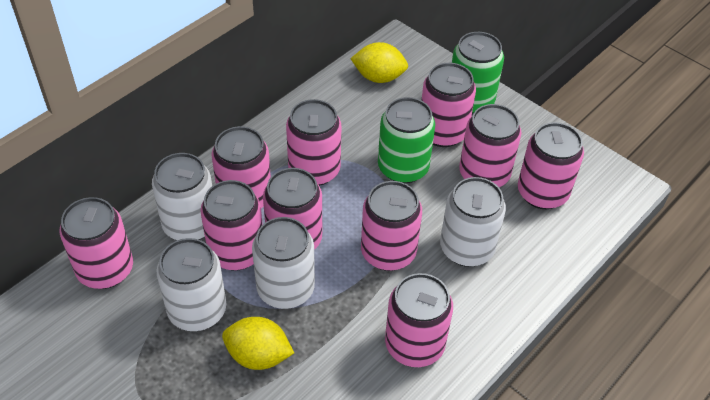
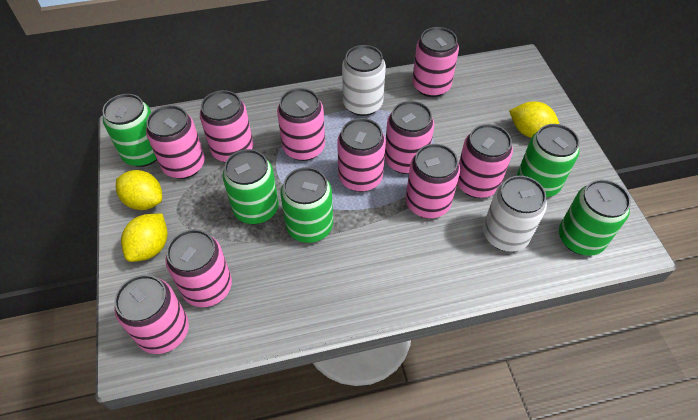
green can: [378,97,435,184] [452,32,504,115] = 2 -> [102,94,157,167] [223,149,279,224] [280,167,333,243] [517,124,579,197] [559,179,631,256] = 5
white can: [152,153,212,240] [157,238,226,331] [252,217,315,309] [440,177,506,267] = 4 -> [342,45,386,116] [483,176,547,252] = 2
yellow lemon: [222,317,294,370] [350,42,408,83] = 2 -> [116,170,162,210] [121,213,167,262] [509,101,559,138] = 3

